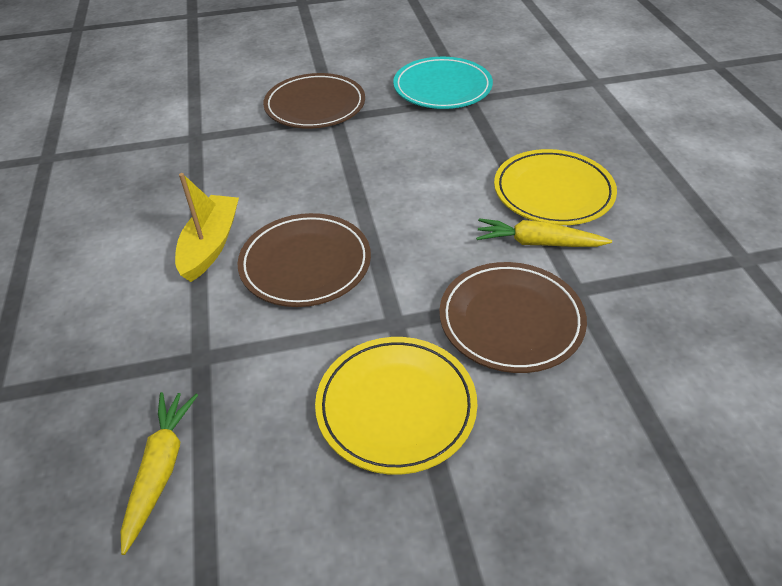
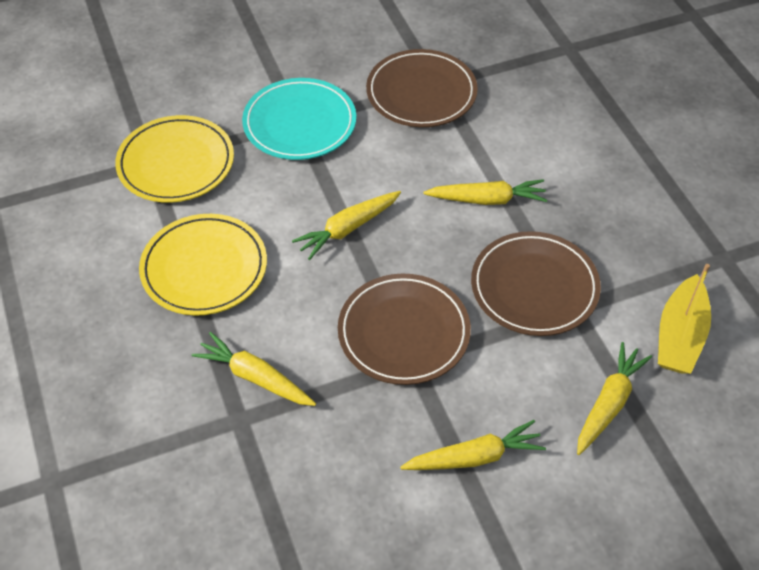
yellow carrot: [121,392,198,555] [476,218,612,247] = 2 -> [192,332,316,406] [292,191,401,260] [400,420,546,470] [423,179,547,205] [577,342,652,455] = 5

